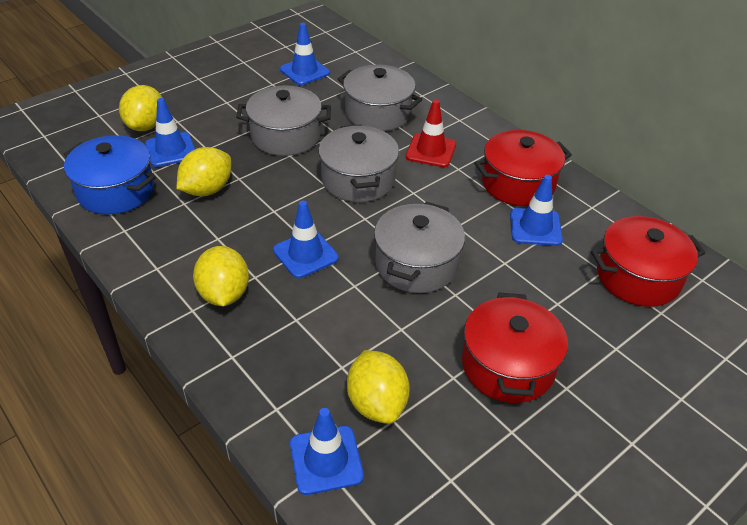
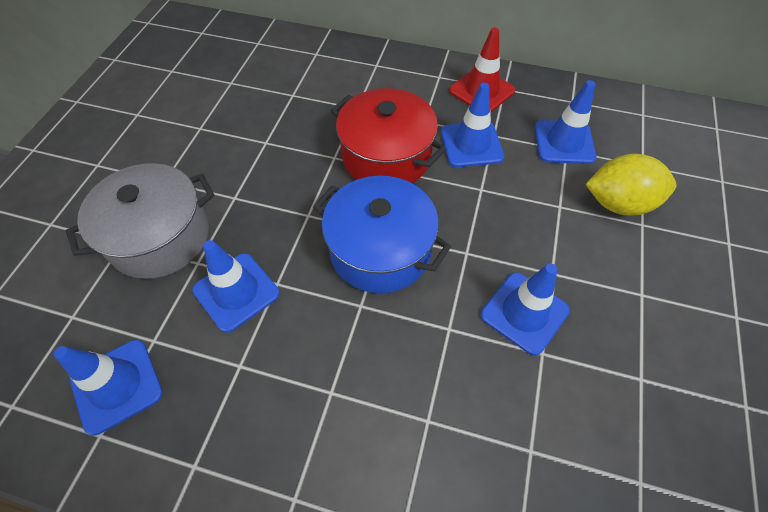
grey pot: [236,85,331,156] [318,124,399,202] [338,65,422,131] [374,202,465,293] = 4 -> [66,163,214,279] = 1
red pot: [462,293,568,403] [474,130,572,206] [591,216,706,307] = 3 -> [331,88,446,183] = 1
yellow lemon: [119,85,162,131] [177,147,231,196] [193,246,249,306] [347,350,409,424] = 4 -> [586,154,677,216] = 1

